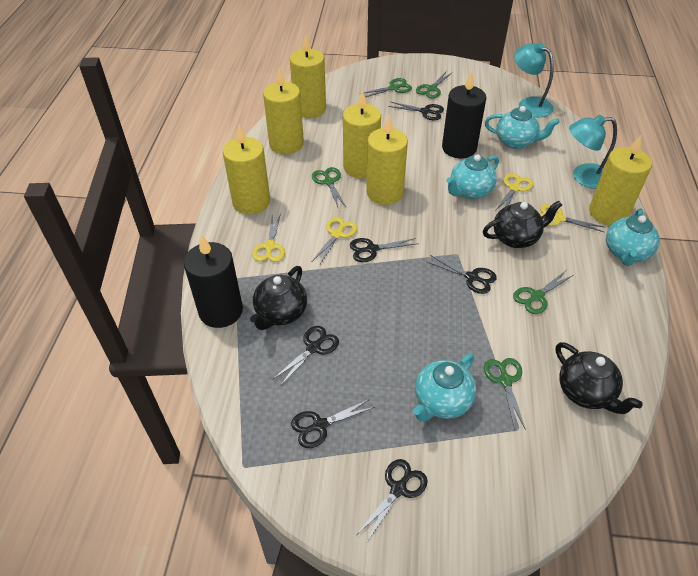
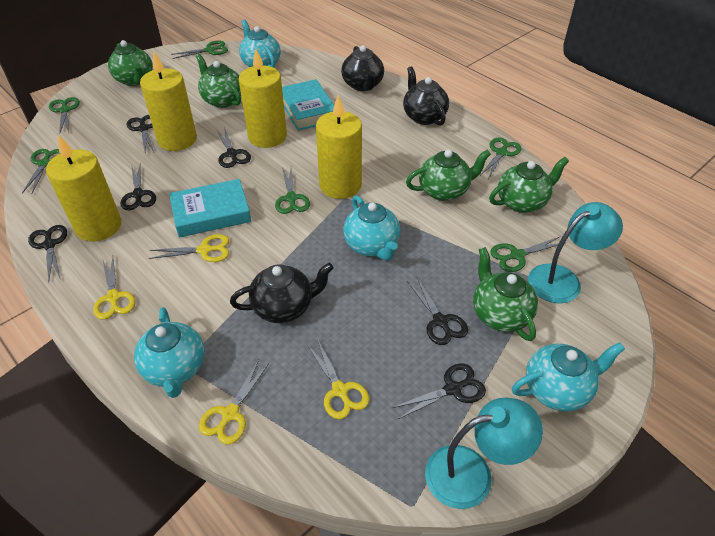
black candle: [184,234,243,328] [442,71,486,159] = 2 -> none = 0
green scissors: [312,167,347,209] [360,78,412,97] [416,71,453,98] [484,358,526,430] [513,271,574,314] = 5 -> [22,149,60,194] [49,97,80,134] [171,41,228,59] [275,167,310,214] [480,137,521,179] [490,237,567,272] = 6
green teapot: none = 0 -> [108,40,153,86] [196,54,241,108] [406,150,491,201] [473,247,538,341] [489,157,569,213] = 5
turquoise book: none = 0 -> [169,179,251,238] [282,79,334,131] = 2
yellow candle: [223,125,270,215] [263,67,304,154] [290,33,326,118] [343,90,381,178] [366,116,408,205] [589,135,652,226] = 6 -> [46,135,121,241] [140,52,197,151] [239,49,287,148] [316,95,362,199] = 4

